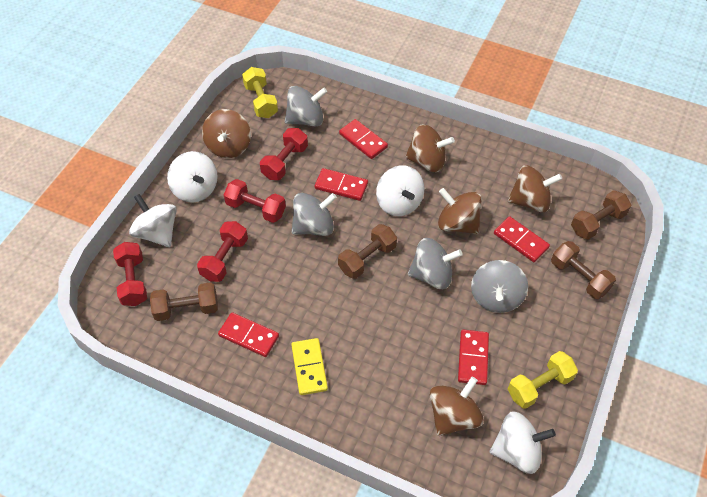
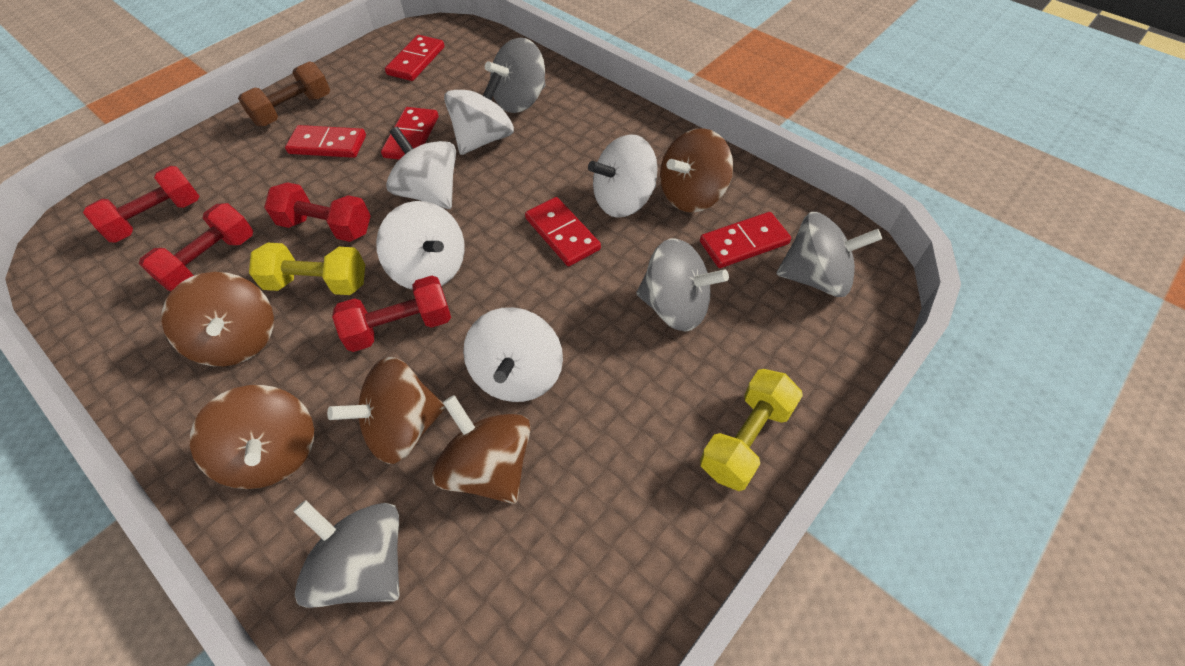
brown dumbbell: [150,282,218,321] [338,224,397,279] [551,241,616,299] [571,190,631,240] = 4 -> [238,61,330,127] = 1
white spinning top: [129,194,177,247] [167,151,218,202] [376,165,424,216] [490,411,556,474] = 4 -> [376,201,465,290] [386,127,456,209] [444,72,514,155] [463,307,563,402] [588,134,658,218] = 5
yellow domino: [291,338,328,395] = 1 -> none = 0

